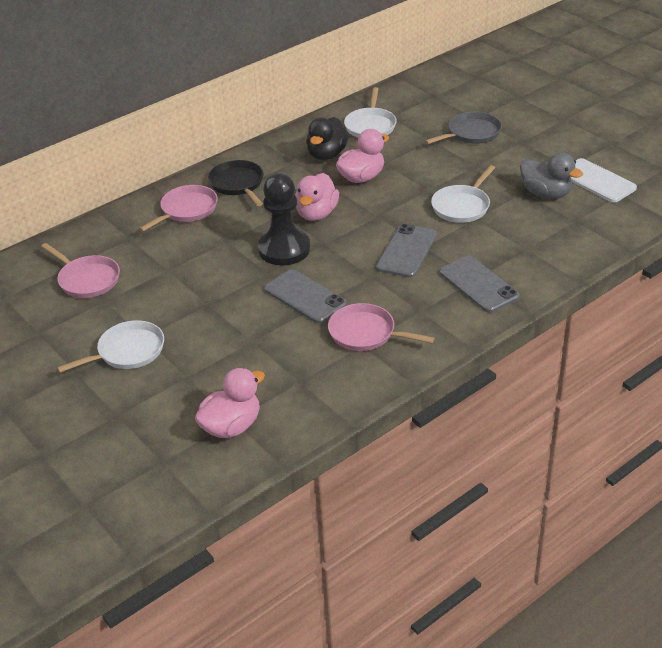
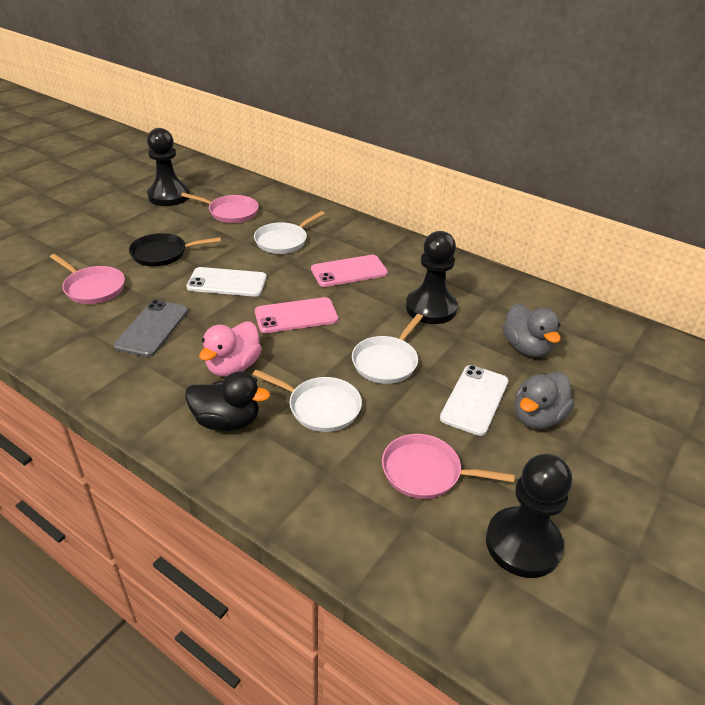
black pawn: [258,173,310,265] = 1 -> [147,128,190,206] [406,231,458,324] [486,454,572,578] = 3
grey duck: [520,152,583,199] = 1 -> [503,303,561,357] [515,371,574,429] = 2
grey pan: [425,112,502,144] = 1 -> none = 0
grey phone: [264,269,347,324] [376,224,437,278] [440,256,520,313] = 3 -> [114,300,188,357] = 1
pink duck: [195,368,265,438] [295,173,339,221] [336,129,389,183] = 3 -> [199,321,262,377] = 1
pink phone: none = 0 -> [255,297,338,333] [311,255,388,287] = 2
white phone: [571,158,637,202] = 1 -> [186,267,267,297] [440,365,508,436] = 2

